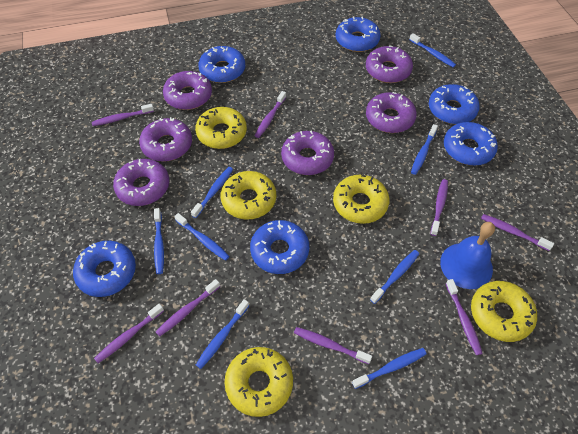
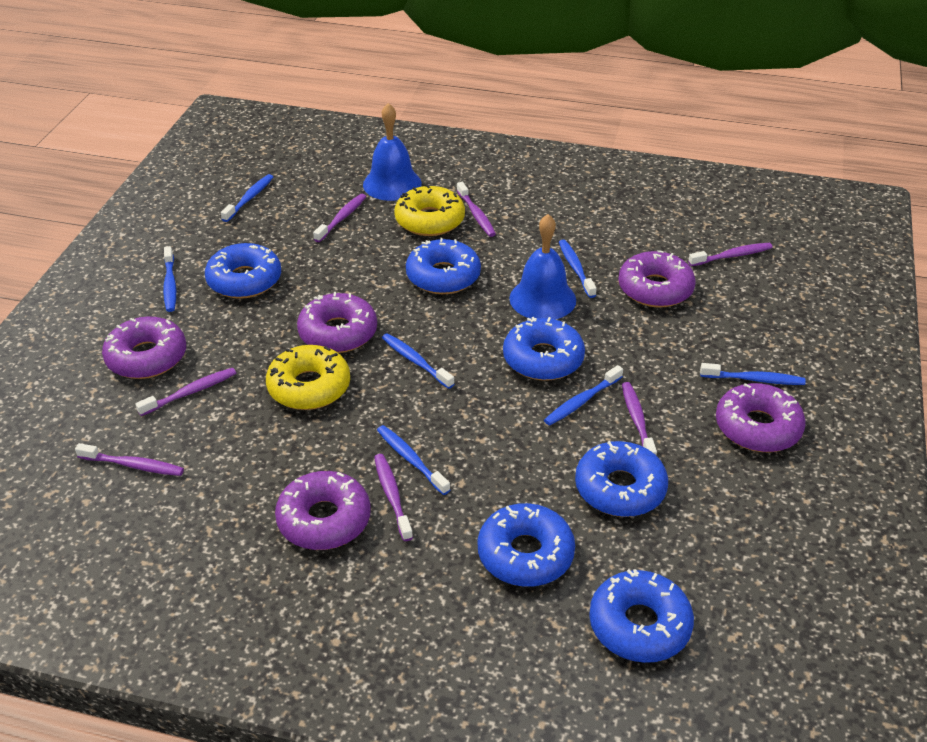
blue bell: [440,222,495,289] = 1 -> [363,103,422,201] [509,214,576,319] = 2
blue toothbrush: [154,208,164,274] [174,213,229,261] [191,167,233,218] [196,299,249,369] [352,348,427,389] [370,250,419,304] [409,33,456,67] [411,124,438,175] = 8 -> [163,246,176,312] [221,174,273,222] [377,425,450,495] [382,333,454,389] [544,365,623,426] [559,240,597,298] [700,363,806,385] = 7
purple donut: [113,159,169,206] [139,117,192,162] [163,71,212,110] [281,131,334,175] [366,46,413,83] [366,92,417,133] = 6 -> [102,316,186,379] [275,471,371,550] [297,292,377,353] [618,250,696,307] [716,383,806,452] = 5
purple toothbrush: [92,104,154,126] [94,304,164,363] [156,279,220,337] [255,91,286,138] [294,327,372,364] [431,179,448,236] [446,279,483,355] [481,214,554,251] = 8 -> [75,443,184,476] [135,368,236,416] [313,194,367,242] [374,454,413,541] [457,182,496,237] [622,382,657,455] [688,243,773,266] = 7
yellow donut: [195,107,247,149] [221,171,276,220] [224,347,293,417] [333,175,389,224] [471,281,537,342] = 5 -> [266,345,350,410] [394,184,465,236] = 2

